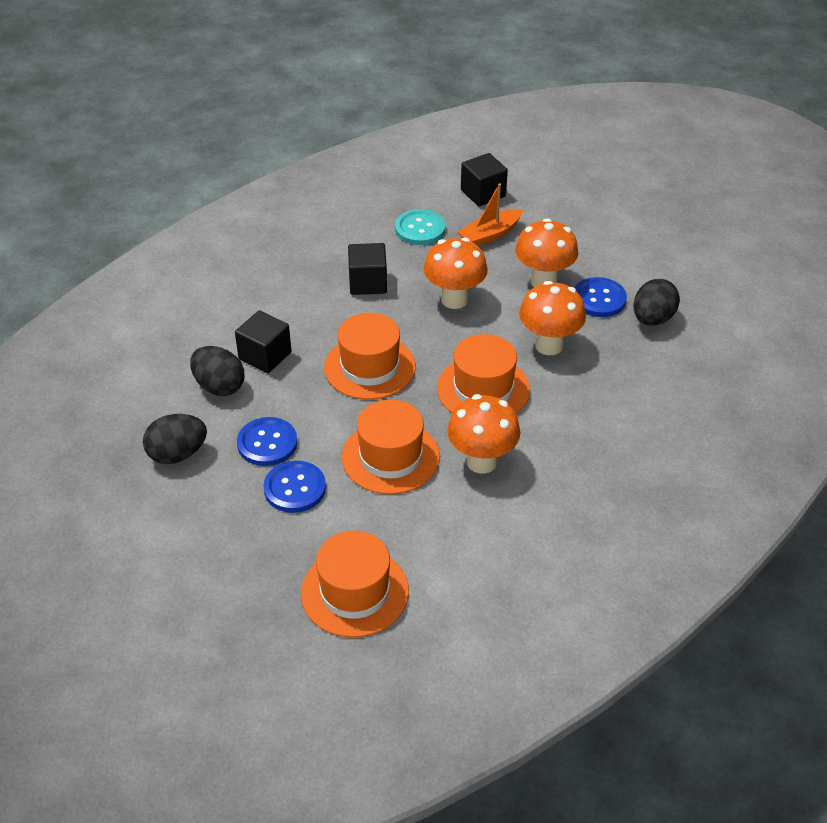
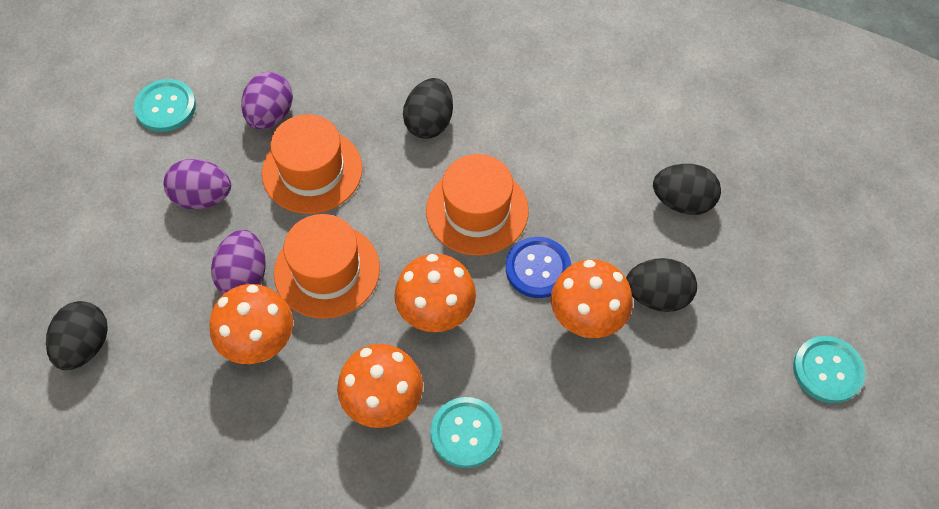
black cube: [235,310,291,373] [348,243,387,295] [461,153,508,206] = 3 -> none = 0
black egg: [143,414,207,464] [190,346,244,396] [633,279,680,326] = 3 -> [46,301,108,370] [403,78,453,139] [626,258,697,312] [653,164,721,215] = 4
blue button: [237,417,297,466] [263,461,326,513] [575,277,627,317] = 3 -> [506,237,571,298] = 1
orange boat: [458,183,523,246] = 1 -> none = 0
orange hat: [301,531,409,638] [324,313,416,400] [342,400,440,494] [437,334,530,414] = 4 -> [262,114,363,214] [274,214,380,319] [426,154,529,256] = 3
purple egg: none = 0 -> [163,159,231,209] [211,230,266,294] [241,72,293,129] = 3
turquoise button: [395,209,445,245] = 1 -> [134,79,196,132] [430,397,502,468] [793,336,865,403] = 3

